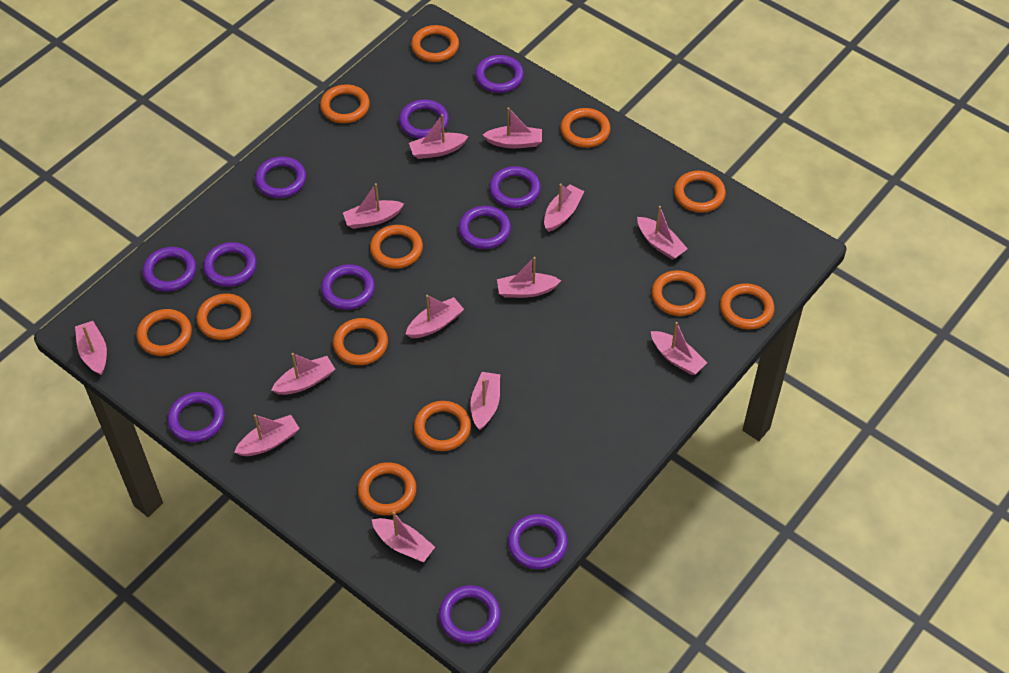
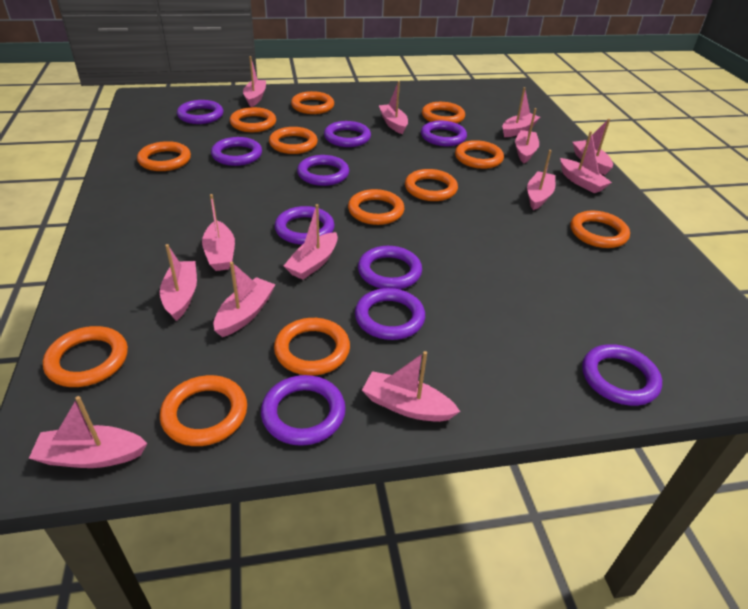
purple ring: [143,247,196,291] [167,392,225,442] [203,242,257,287] [255,157,306,198] [321,264,375,310] [399,99,449,139] [439,585,501,643] [459,206,511,249] [475,55,524,93] [489,166,541,208] [508,514,568,569] = 11 -> [177,100,223,124] [211,137,262,166] [261,375,346,446] [275,206,335,245] [297,155,349,186] [324,121,371,147] [355,288,425,340] [358,246,422,289] [421,121,467,146] [582,344,662,406] = 10

